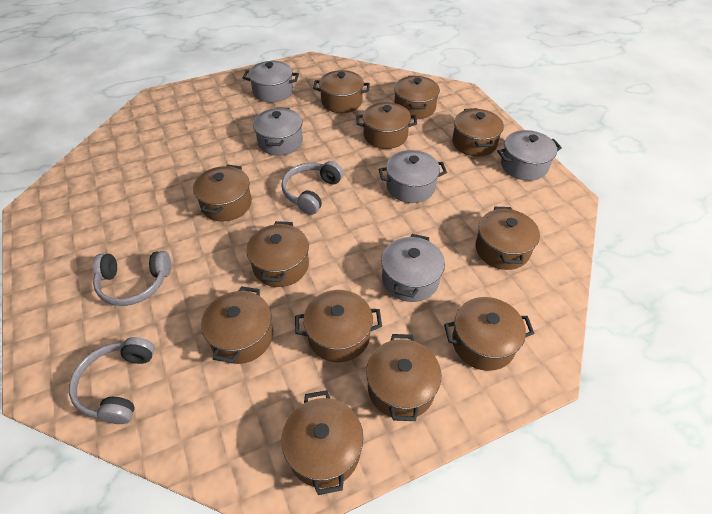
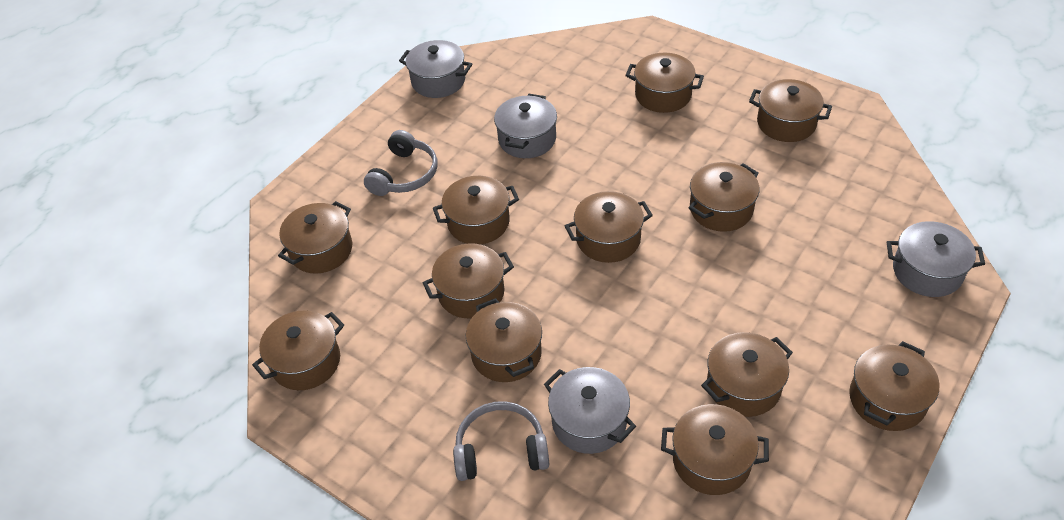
grey headphones: [69,337,155,424] [93,251,171,306] [281,161,343,215] = 3 -> [364,130,437,196] [453,401,549,481] = 2
grey pot: [243,61,299,102] [253,107,303,156] [379,150,447,203] [381,234,445,302] [497,130,562,181] = 5 -> [399,40,472,98] [494,94,557,158] [544,367,636,454] [887,221,985,297] = 4

